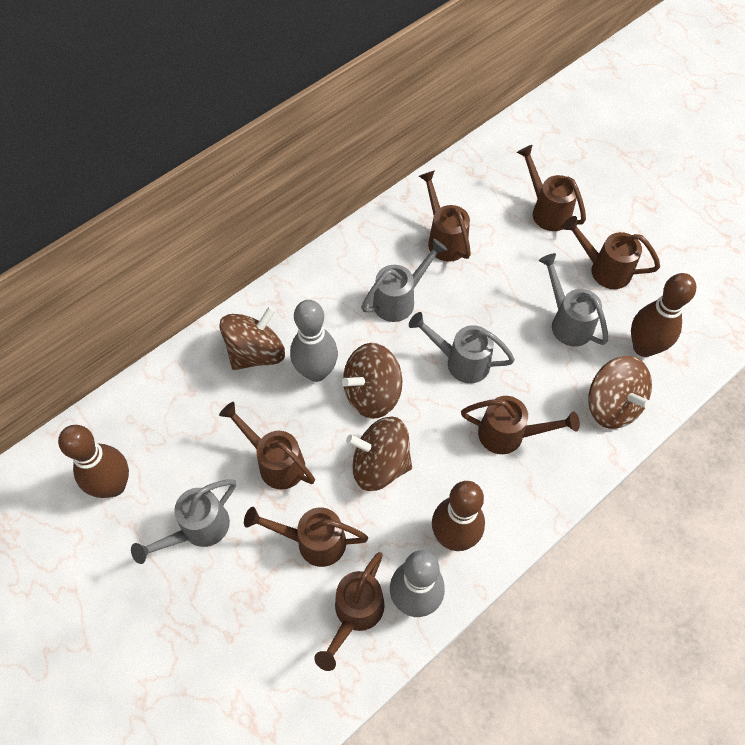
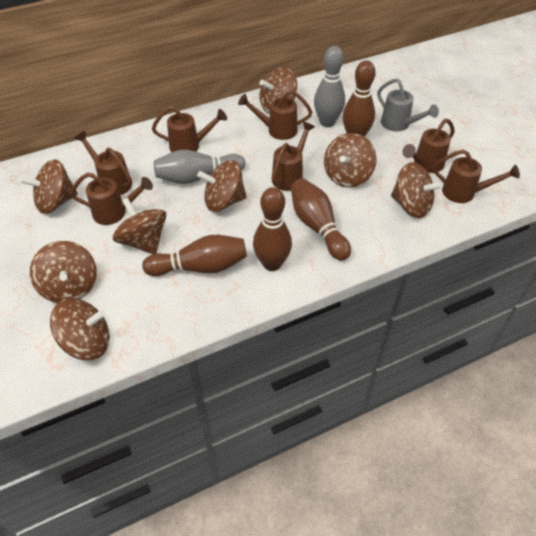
brown bowling pin: [58,425,129,498] [432,481,485,551] [631,273,696,357] = 3 -> [142,235,247,276] [253,187,292,271] [291,178,351,261] [343,60,376,137] = 4
brown spinning top: [220,306,285,370] [342,343,403,419] [346,416,412,491] [588,356,652,429] = 4 -> [20,159,78,214] [30,241,97,303] [50,299,110,360] [113,197,167,254] [197,160,247,212] [259,67,297,114] [324,133,377,188] [391,162,443,218] = 8
grey watering can: [131,479,236,564] [361,239,447,322] [409,312,515,383] [539,253,608,346] = 4 -> [377,79,439,132] = 1

